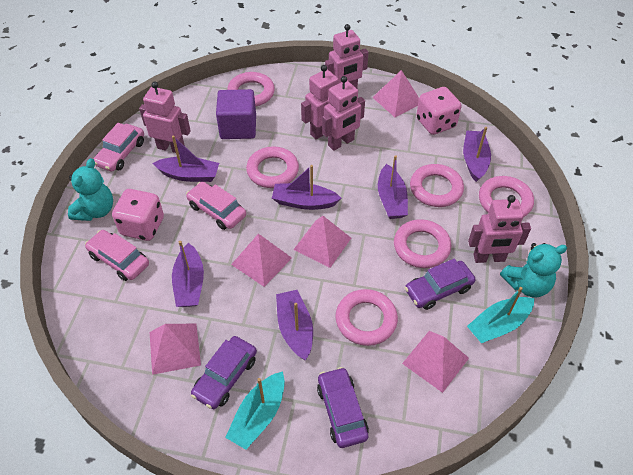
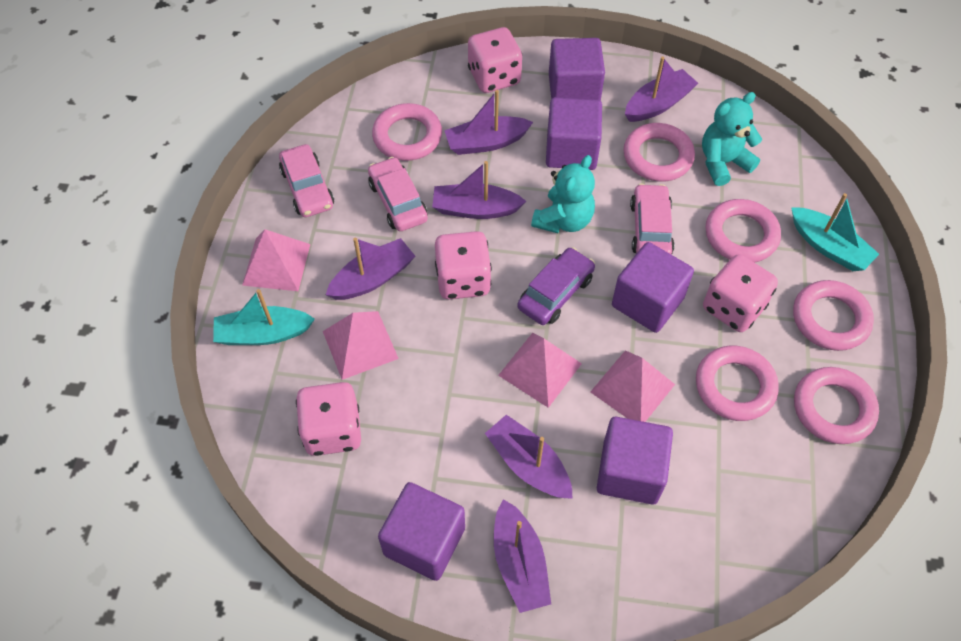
pink dice: [112,189,164,241] [416,87,461,135] = 2 -> [296,382,361,456] [435,231,492,299] [468,27,522,93] [703,254,778,332] = 4
pink pyramid: [150,324,201,375] [231,234,292,287] [293,216,351,268] [372,70,419,117] [402,331,469,393] = 5 -> [242,229,310,291] [323,311,399,380] [498,333,582,408] [591,350,675,422] = 4
pink robot: [139,82,191,153] [301,65,338,140] [322,76,365,151] [325,24,369,88] [468,195,531,263] = 5 -> none = 0
purple car: [191,336,257,409] [317,367,369,448] [405,259,476,310] = 3 -> [517,247,595,325] = 1
purple cube: [216,89,256,139] = 1 -> [378,482,465,581] [546,97,602,170] [549,38,605,101] [597,417,673,504] [612,242,694,333] = 5

